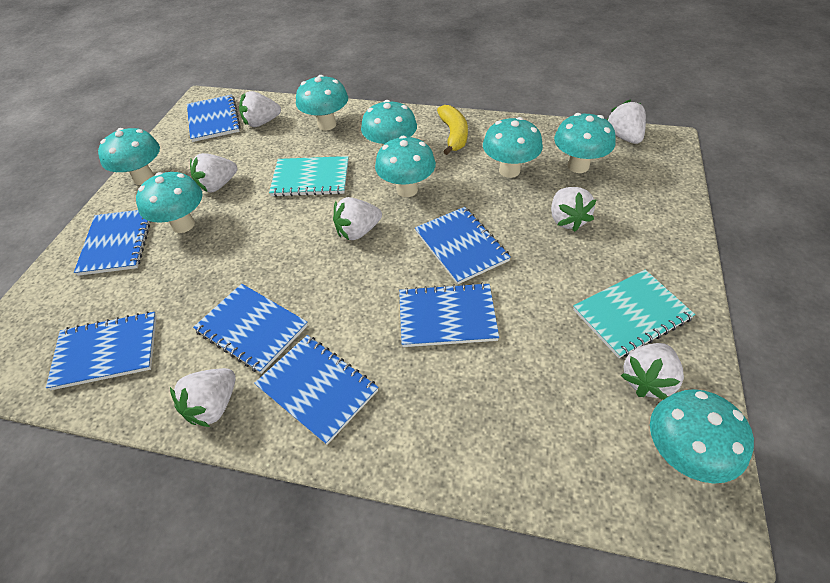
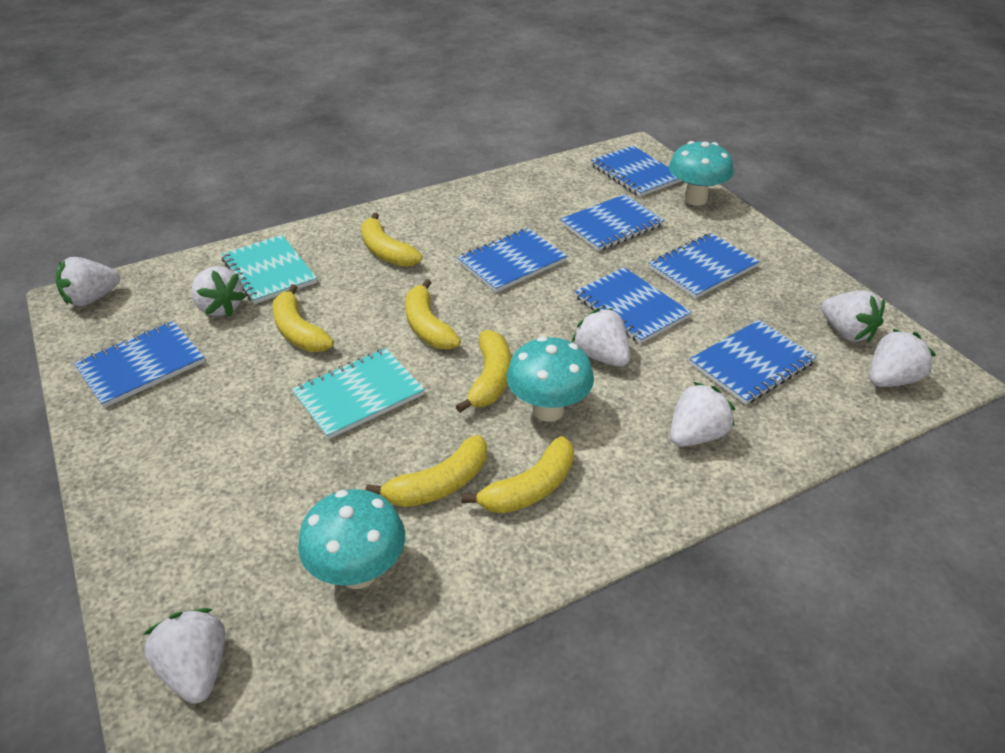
turquoise mushroom: [98,128,160,185] [136,172,202,233] [296,75,348,130] [361,100,417,147] [375,136,436,197] [483,117,543,178] [554,113,616,173] [650,389,754,484] = 8 -> [298,489,405,589] [506,337,594,422] [669,141,733,206] = 3
yellow banana: [437,105,468,155] = 1 -> [272,284,334,352] [361,213,422,267] [366,435,487,507] [405,279,461,350] [456,330,511,413] [461,436,574,513] = 6

